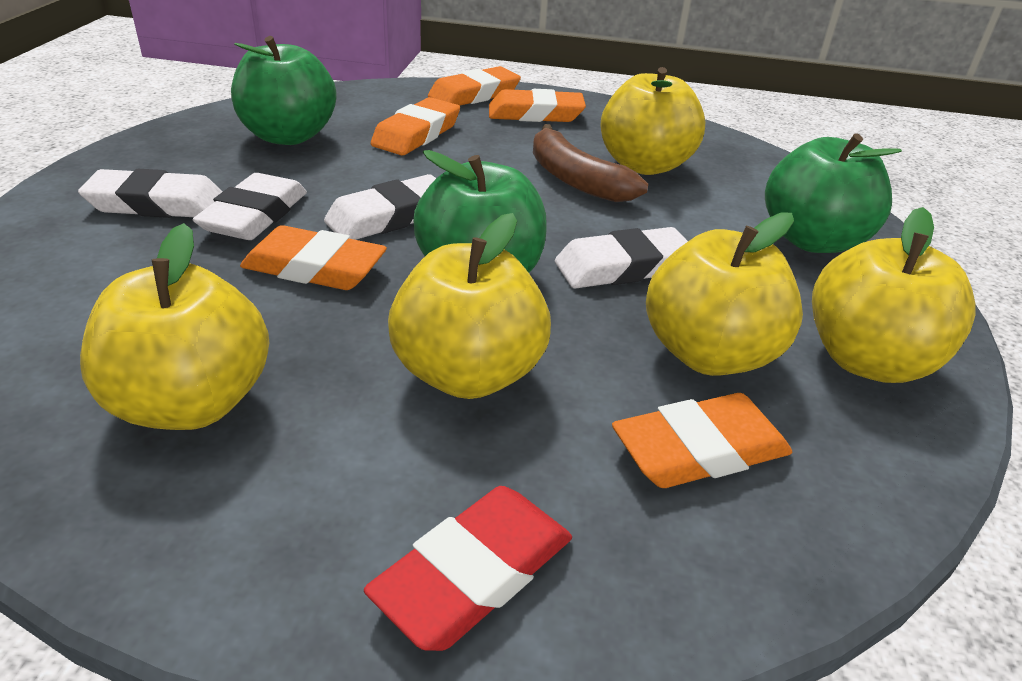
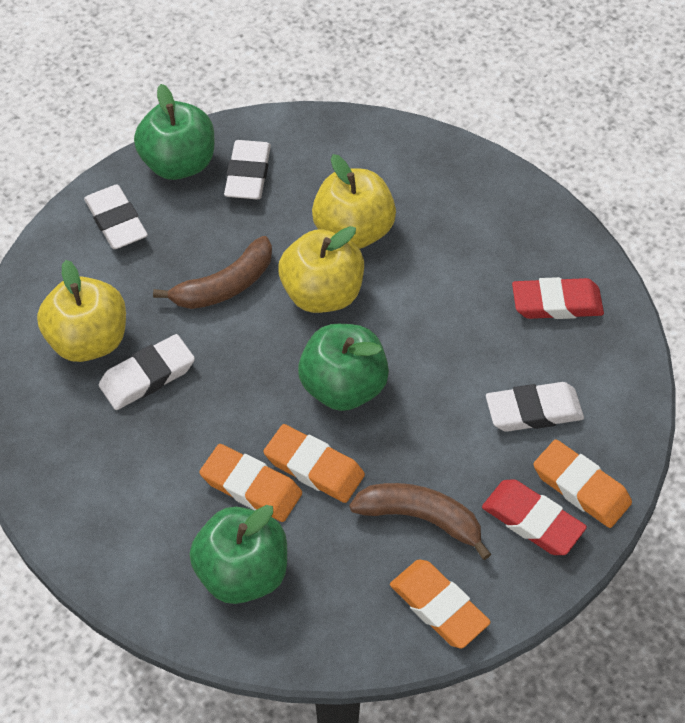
brown banana: [533,124,648,202] = 1 -> [153,236,272,309] [349,483,491,560] = 2
orange eraser: [240,225,387,290] [371,97,460,155] [428,66,521,106] [489,89,586,122] [612,393,792,488] = 5 -> [199,444,302,522] [263,424,365,503] [390,559,491,648] [533,439,632,528] = 4
red eraser: [364,486,572,651] = 1 -> [482,479,587,555] [512,277,604,319] = 2
yellow apple: [80,223,269,430] [388,213,551,399] [600,67,706,175] [646,213,803,376] [812,207,976,383] = 5 -> [37,260,126,362] [278,226,364,313] [312,154,396,249] = 3

